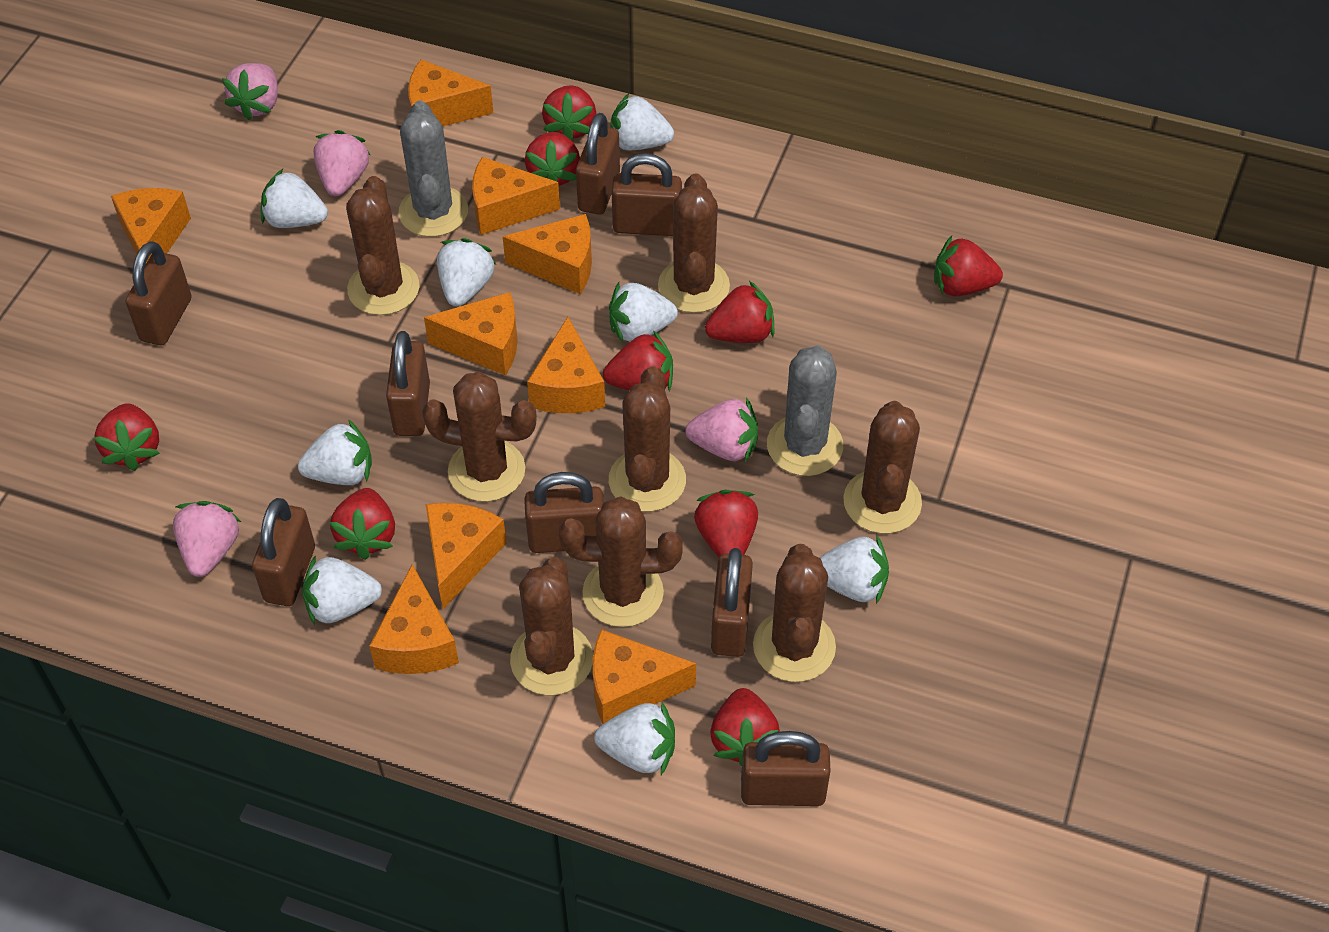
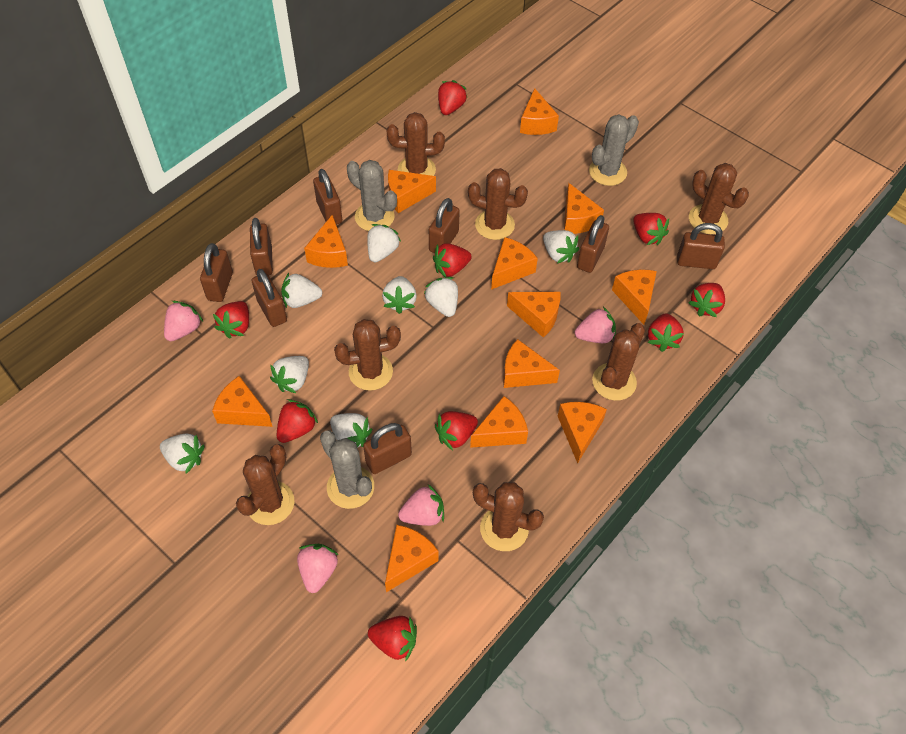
brown cactus: [346,176,419,315] [422,372,537,502] [510,557,593,695] [559,496,683,627] [609,366,686,512] [658,174,730,313] [753,544,836,682] [843,401,922,534] = 8 -> [236,444,294,525] [334,319,401,391] [387,112,445,176] [468,168,528,240] [473,482,544,551] [592,323,645,401] [689,163,749,234] = 7
grey cactus: [398,101,468,237] [767,345,843,476] = 2 -> [320,430,374,509] [347,160,397,231] [589,114,639,186] = 3
orange cheese: [111,188,191,263] [369,564,459,674] [408,59,493,127] [424,292,518,376] [426,503,507,609] [472,157,560,235] [503,214,592,294] [527,317,605,413] [593,629,696,724] = 9 -> [212,376,273,427] [304,215,348,268] [385,525,439,592] [388,170,436,213] [470,396,528,448] [491,237,538,290] [503,339,560,388] [507,292,561,338] [520,88,559,135] [558,402,607,464] [564,183,604,234] [612,270,657,324] = 12

